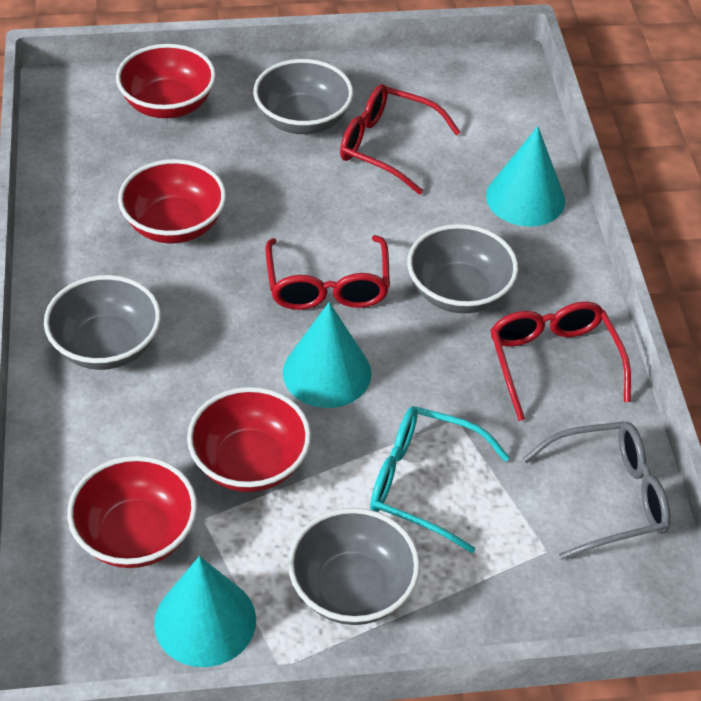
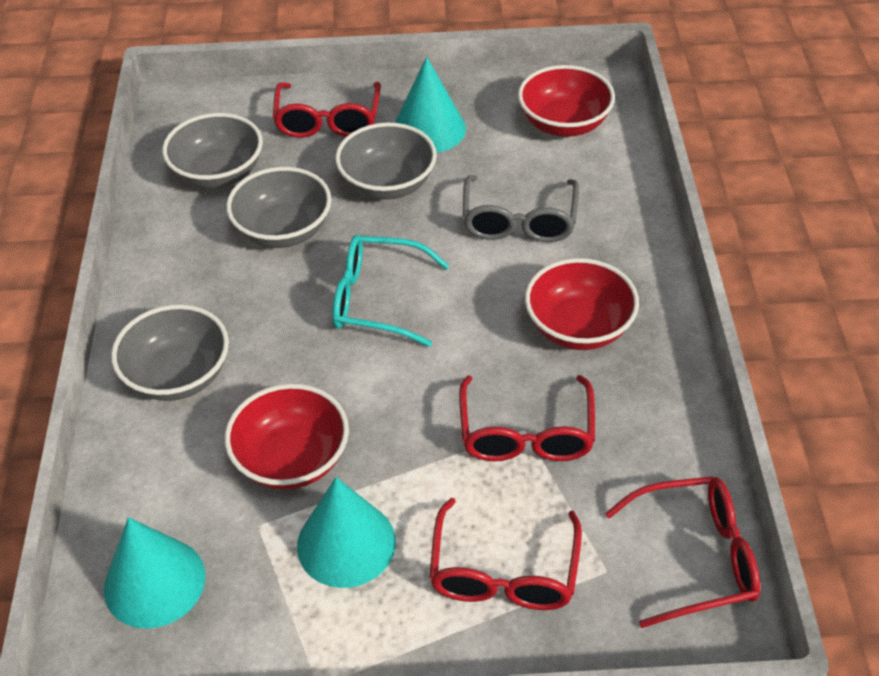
red bowl: [67,456,197,568] [116,44,216,118] [118,159,226,243] [187,387,311,492] = 4 -> [225,384,349,490] [518,65,615,137] [525,258,639,350] = 3
red glasses: [265,235,390,310] [340,84,461,194] [490,302,631,421] = 3 -> [273,82,381,138] [429,498,582,610] [459,375,595,461] [605,476,760,628] = 4

